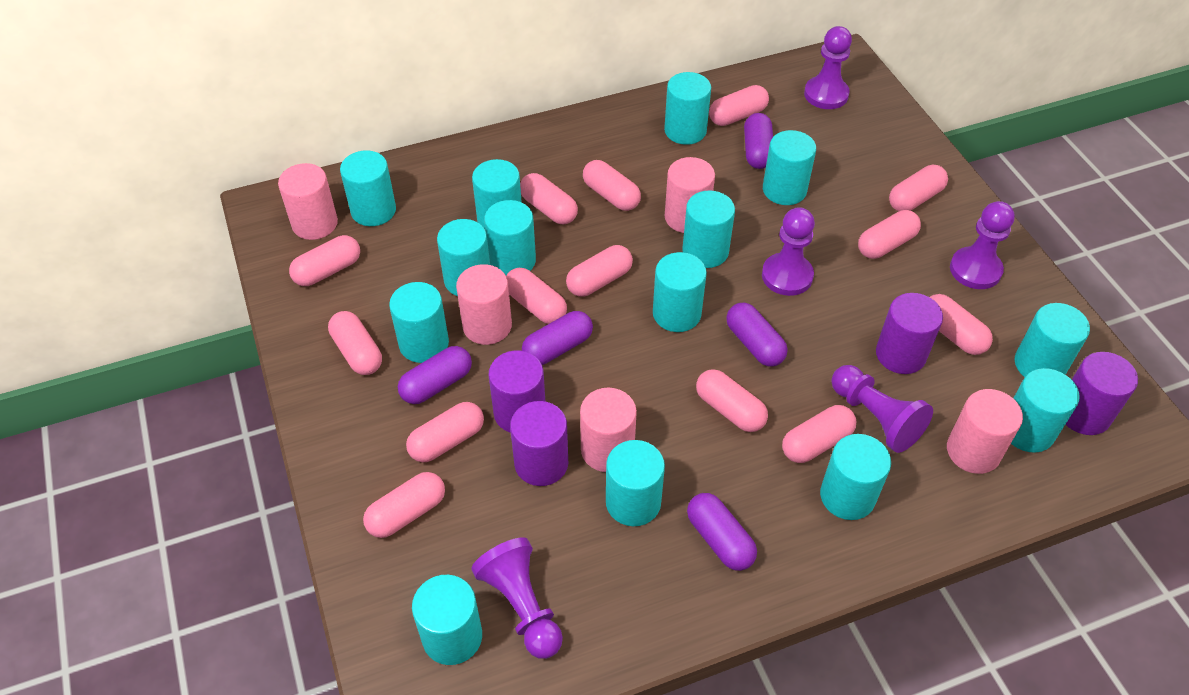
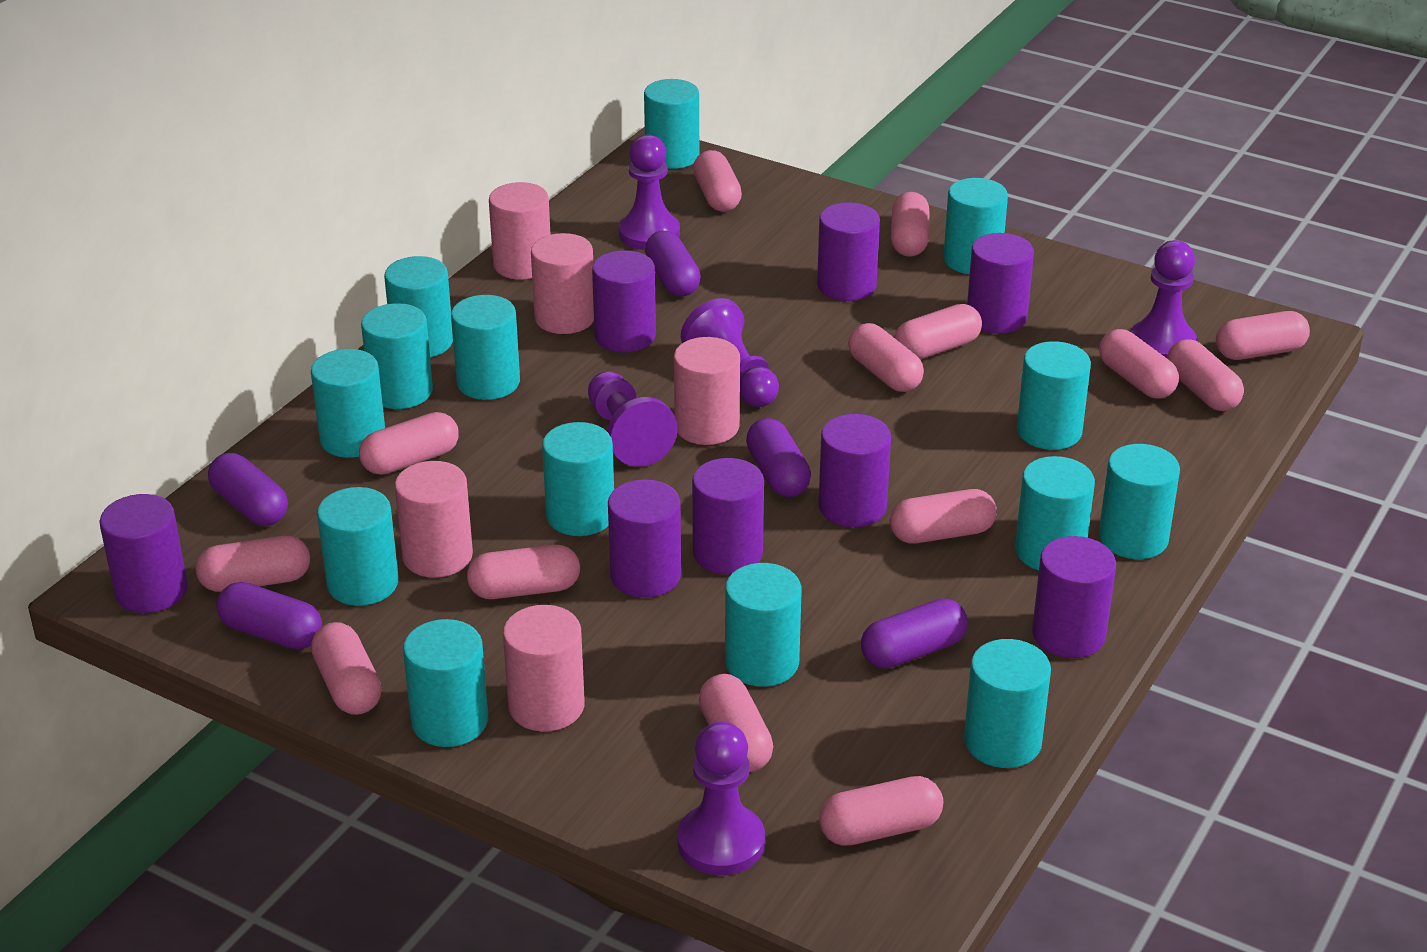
purple cylinder: [488,351,545,433] [510,401,568,486] [876,293,943,374] [1065,352,1138,435] = 4 -> [99,494,188,613] [592,250,656,352] [608,479,681,598] [692,458,764,575] [817,202,880,301] [819,414,891,527] [967,233,1034,334] [1032,536,1116,658] = 8

